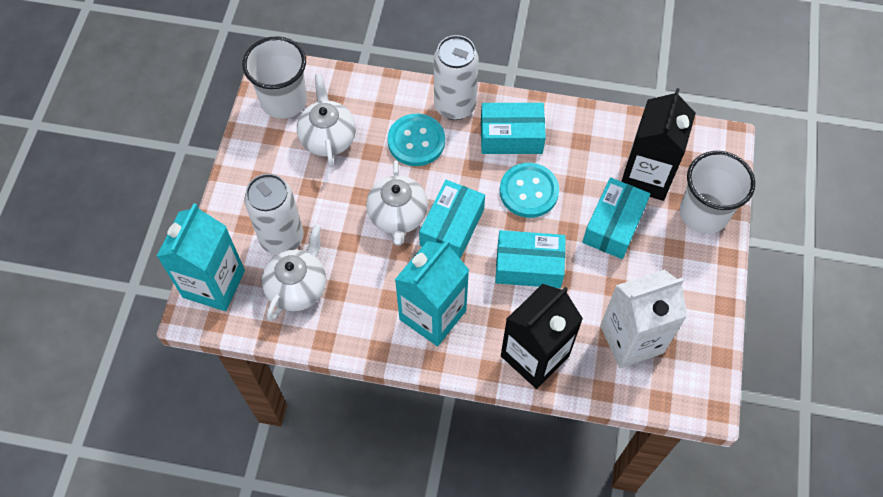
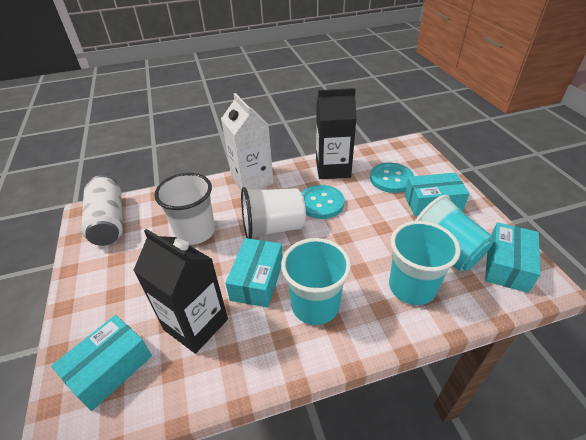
turquoise carton: [157,203,245,311] [395,240,469,346] = 2 -> none = 0
turquoise cup: none = 0 -> [281,238,351,325] [389,221,461,305] [415,195,493,272] = 3
white can: [244,174,304,255] [434,35,479,120] = 2 -> [81,175,123,246] = 1
white teapot: [262,224,326,321] [297,74,356,167] [366,160,428,246] = 3 -> none = 0

